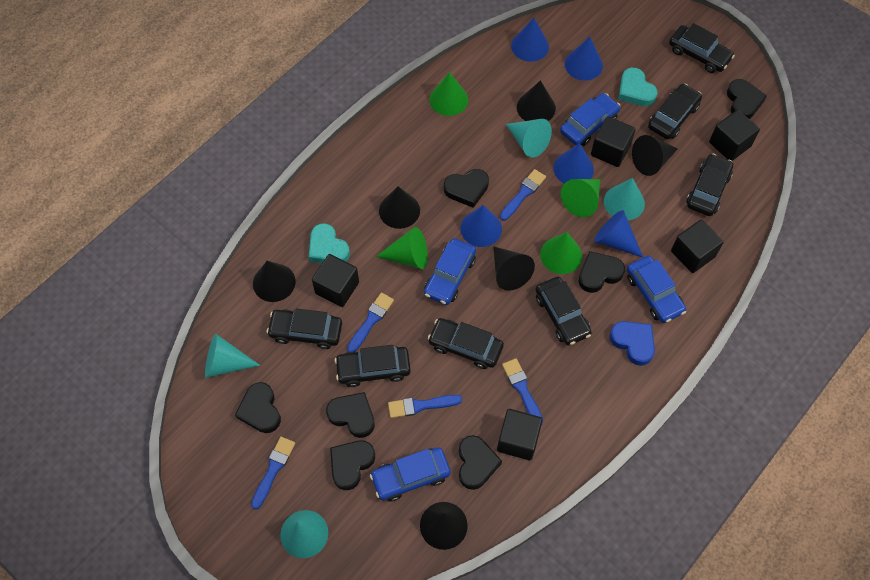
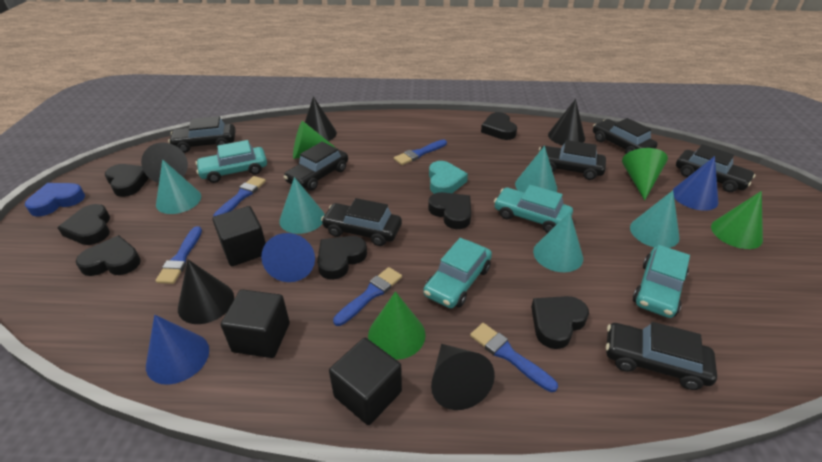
black cone: [253,261,296,302] [379,186,420,229] [420,502,468,550] [493,246,535,291] [517,80,556,121] [632,135,678,176] = 6 -> [141,143,188,183] [178,259,234,324] [305,96,337,141] [431,344,495,410] [548,99,585,145] = 5
black cube: [312,254,359,307] [497,409,543,460] [591,116,636,167] [671,220,724,273] [709,110,760,161] = 5 -> [213,206,266,266] [221,289,290,358] [329,338,402,425] = 3
blue car: [370,447,451,501] [424,238,476,305] [560,93,621,146] [627,256,686,323] = 4 -> none = 0
blue cone: [461,205,502,247] [511,18,549,62] [554,143,594,184] [565,37,603,80] [594,210,643,258] = 5 -> [146,315,209,385] [261,233,315,282] [673,156,719,211] = 3
turquoise car: none = 0 -> [195,140,267,183] [423,238,492,308] [494,185,573,233] [633,245,690,318] = 4
turquoise cone: [205,334,260,378] [280,510,328,558] [506,119,552,158] [604,178,645,220] = 4 -> [156,159,201,214] [279,177,325,234] [515,146,557,192] [533,212,583,272] [630,190,680,248] = 5
turquoise heart: [309,223,350,263] [618,68,658,106] = 2 -> [429,161,468,194] = 1

